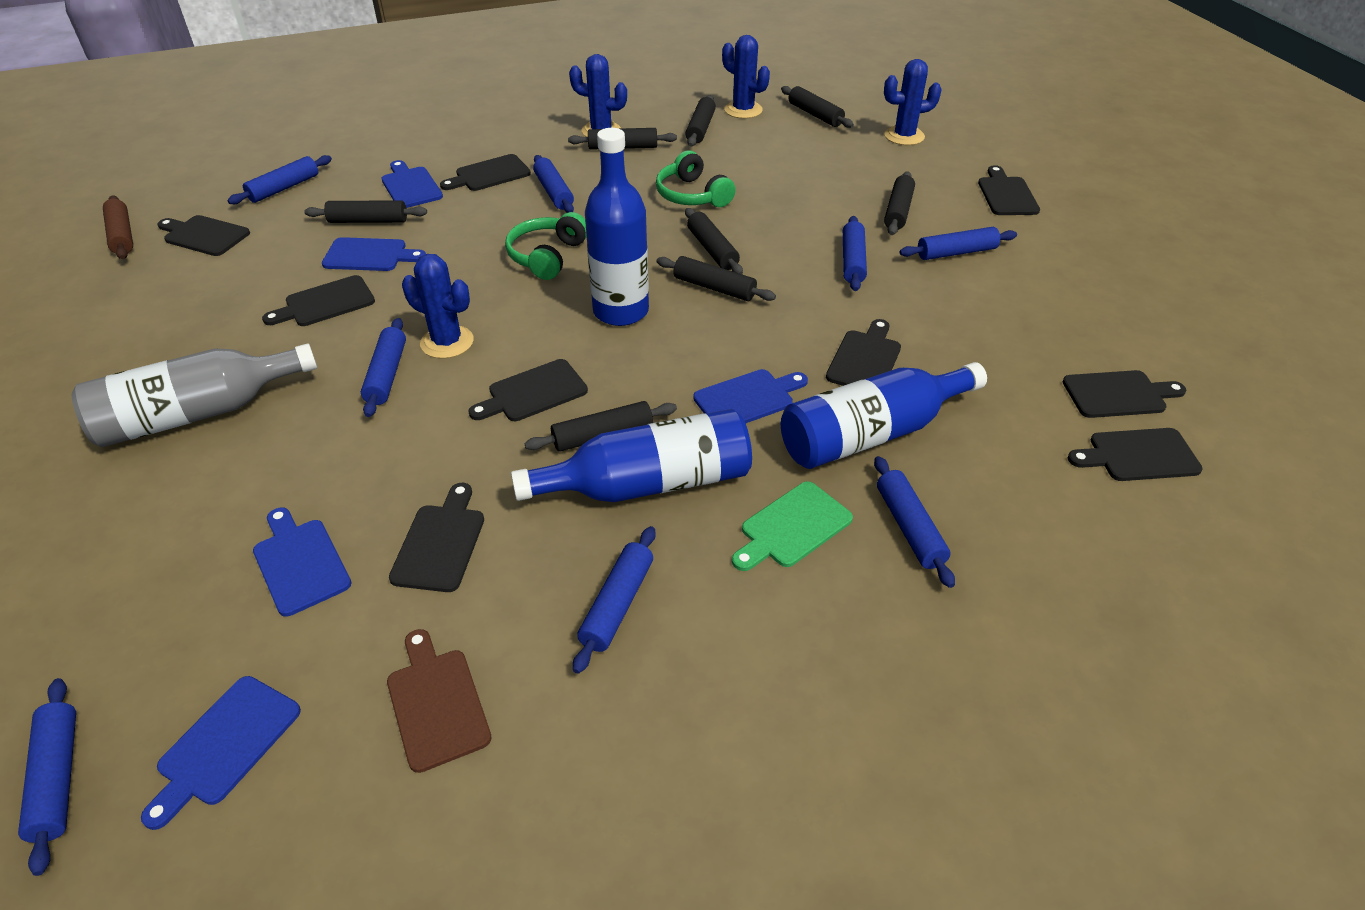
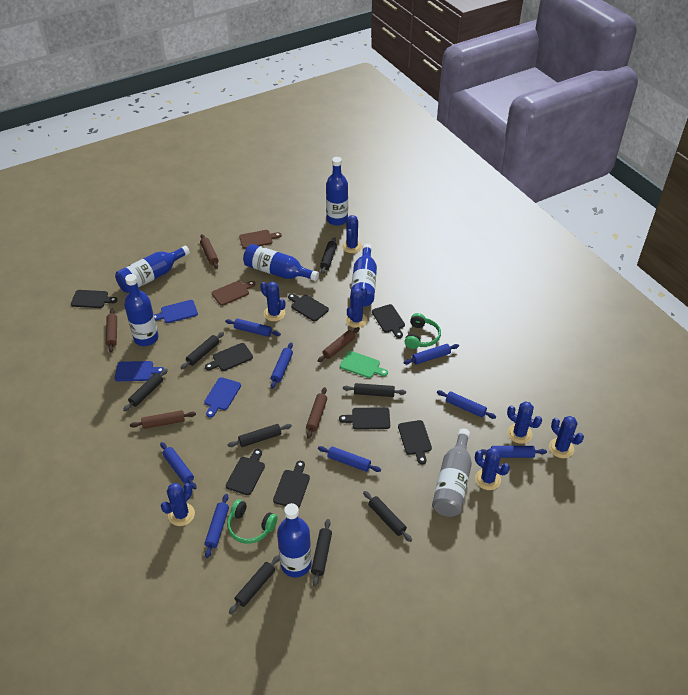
black cutting board: [157,215,250,256] [262,275,375,326] [389,483,484,592] [440,154,531,191] [468,359,588,421] [826,319,901,386] [978,165,1040,215] [1063,370,1186,418] [1068,428,1203,481] = 9 -> [71,290,117,308] [205,343,253,371] [226,449,265,495] [273,461,310,508] [288,294,329,321] [339,407,390,430] [372,304,405,338] [398,420,432,464] = 8
blue bottle: [511,409,752,502] [585,128,649,326] [781,362,987,469] = 3 -> [115,245,190,293] [124,274,159,346] [243,244,319,281] [277,503,312,577] [326,157,348,226] [350,244,377,307] = 6
blue cactus: [402,254,474,359] [569,54,627,137] [722,35,770,119] [884,59,942,145] = 4 -> [161,483,195,526] [260,282,286,321] [342,215,362,253] [346,287,368,328] [475,447,510,490] [507,401,542,444] [549,416,584,458] = 7
blue cutting board: [141,676,301,830] [253,508,351,617] [322,237,426,271] [381,160,443,208] [693,369,808,423] = 5 -> [115,361,164,381] [154,300,198,323] [204,377,241,418] = 3
brown cutting board: [387,629,492,773] = 1 -> [212,281,255,306] [239,230,282,249] = 2
brown rolling pin: [103,195,133,259] = 1 -> [106,309,117,352] [130,410,196,429] [200,234,219,269] [306,387,327,439] [318,327,360,362] = 5

